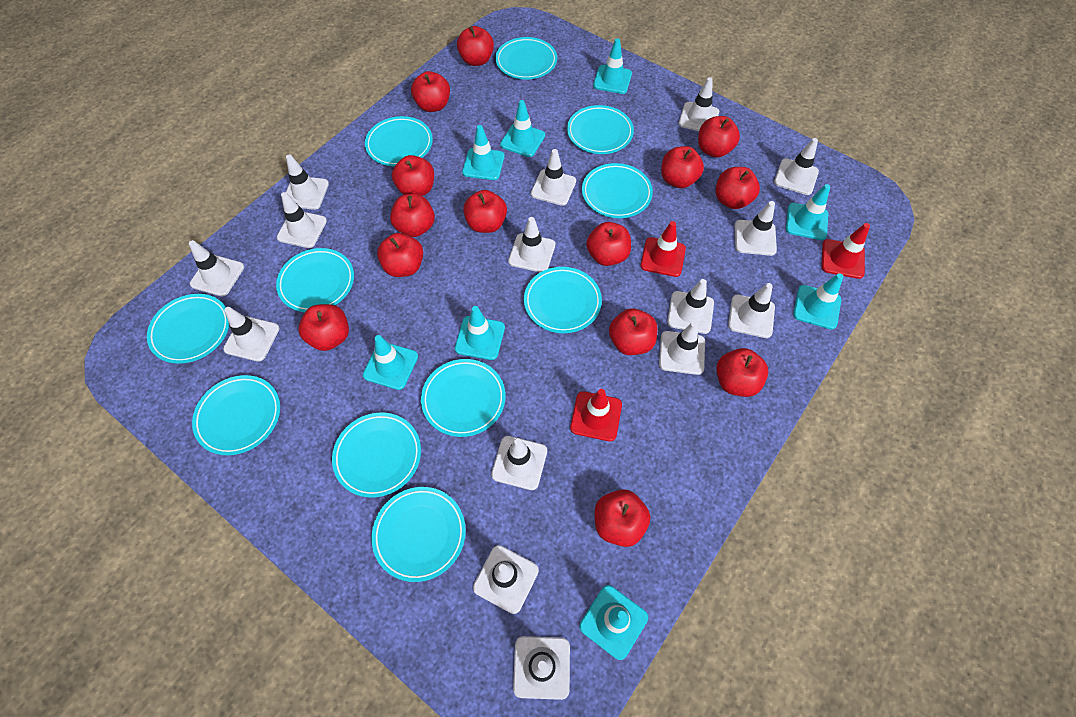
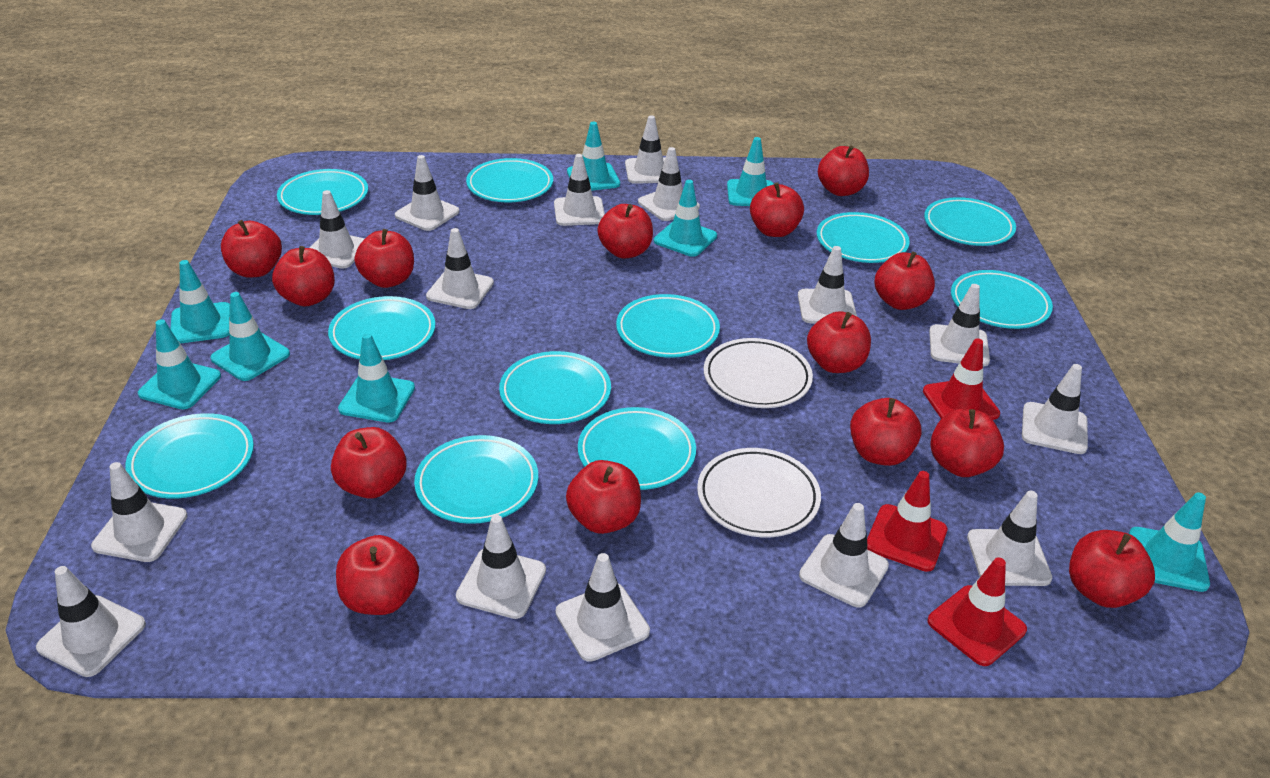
white plate: none = 0 -> [697,448,821,537] [704,338,813,408] = 2

